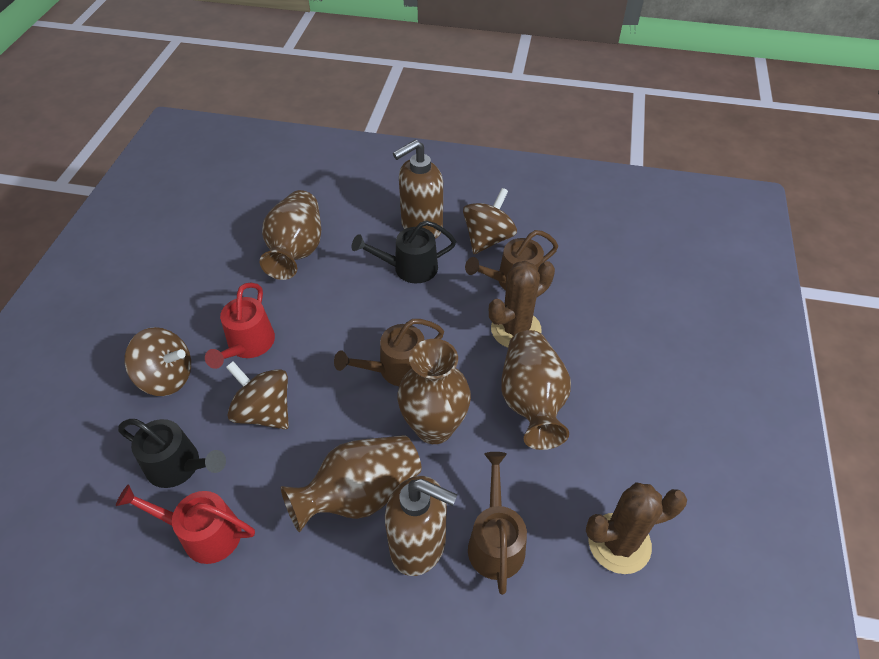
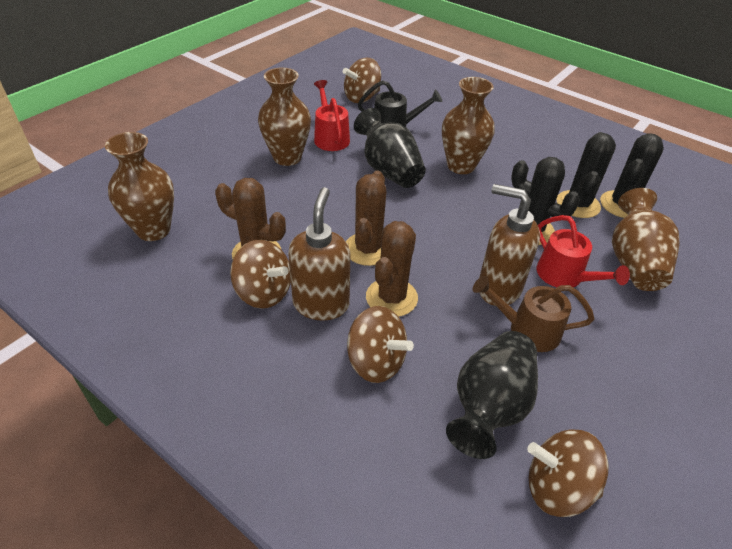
black cactus: none = 0 -> [511,157,580,245] [557,132,616,218] [600,133,664,218] = 3
black vase: none = 0 -> [354,108,426,188] [446,331,538,459] = 2
black watering can: [118,419,226,488] [352,220,456,283] = 2 -> [358,80,442,127] = 1
brown cactus: [489,261,555,348] [586,482,687,574] = 2 -> [215,178,286,259] [346,170,387,266] [366,221,418,317] = 3
brown spinning top: [125,327,191,396] [226,361,289,429] [463,188,517,254] = 3 -> [230,240,291,309] [343,58,381,103] [347,306,414,383] [527,430,609,517] = 4
brown watering can: [334,319,444,386] [465,230,558,291] [468,452,527,595] = 3 -> [473,276,594,352] = 1

